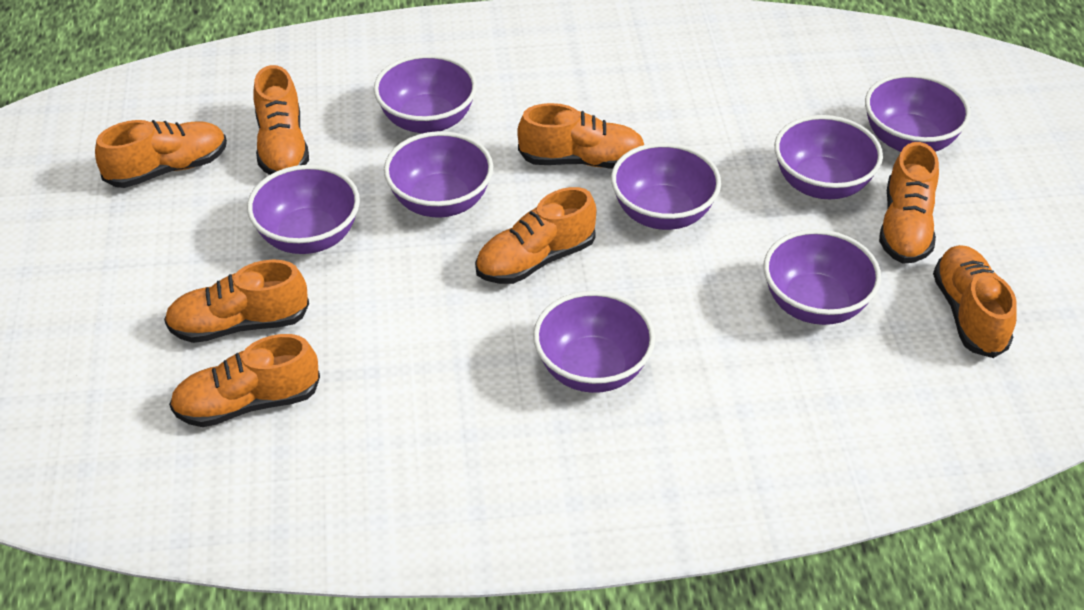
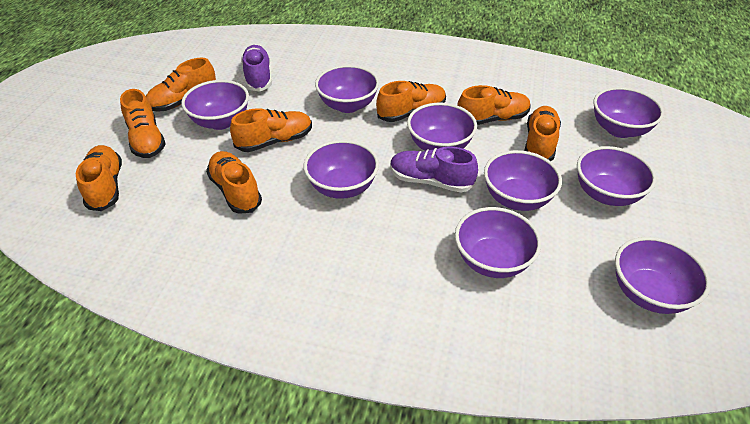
purple bowl: [247,165,360,254] [374,54,477,134] [384,131,493,218] [533,291,655,393] [611,143,721,230] [764,229,881,325] [774,115,883,199] [865,73,971,152] = 8 -> [181,80,249,130] [303,140,379,199] [315,65,379,113] [407,103,477,151] [455,207,541,278] [484,150,562,211] [577,146,656,206] [593,87,664,138] [615,237,711,314] = 9
purple shoe: none = 0 -> [241,45,272,92] [390,147,478,192] = 2

